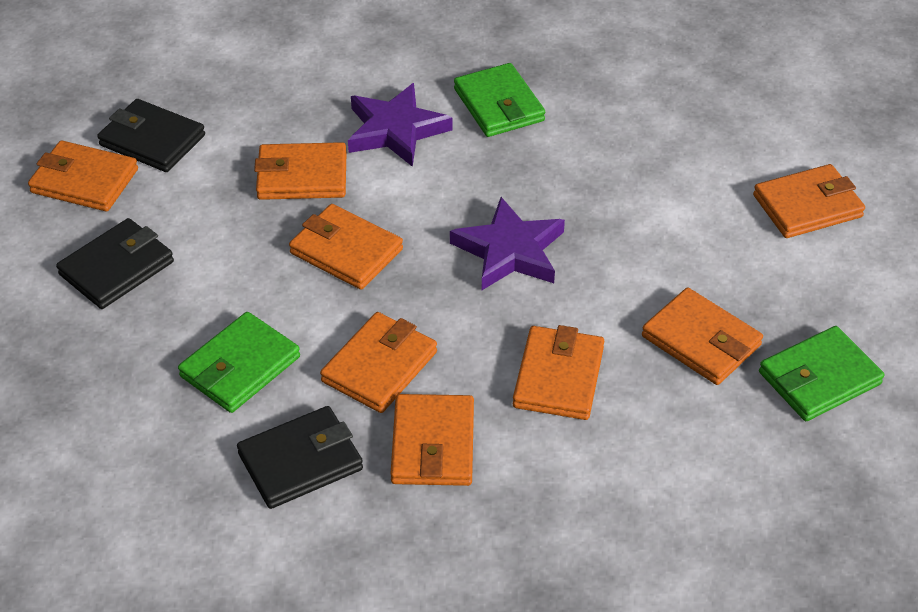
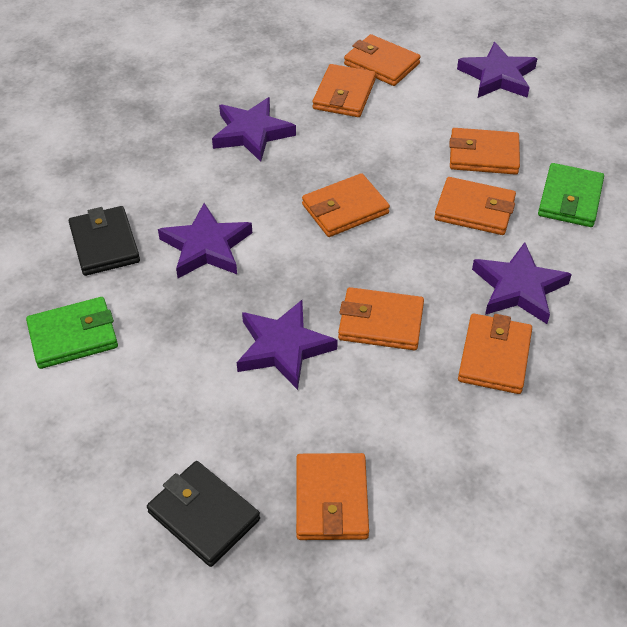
black wallet: [56,218,174,309] [97,99,205,172] [237,406,363,509] = 3 -> [69,206,140,276] [147,461,260,567] = 2
green wallet: [178,312,300,413] [454,63,545,137] [759,326,884,421] = 3 -> [26,297,118,369] [538,163,604,227] = 2
purple star: [348,83,453,167] [450,197,565,290] = 2 -> [158,203,252,278] [212,97,296,162] [237,300,338,390] [457,42,538,98] [472,242,572,324] = 5

